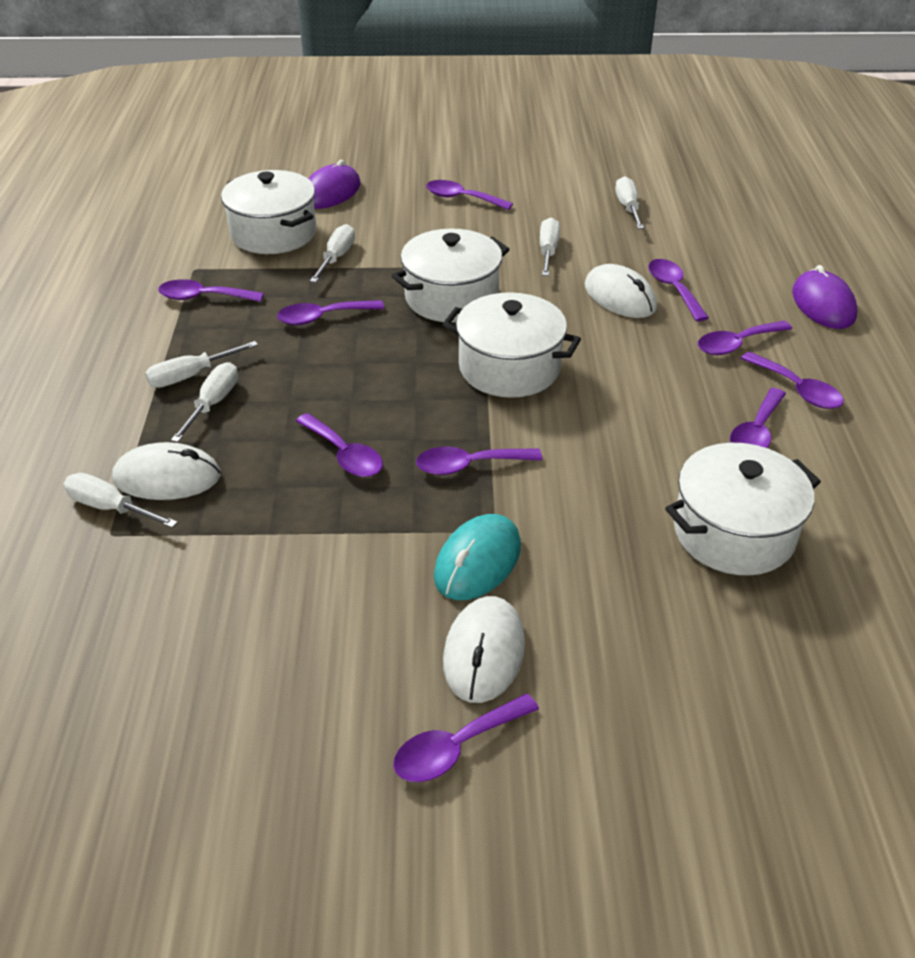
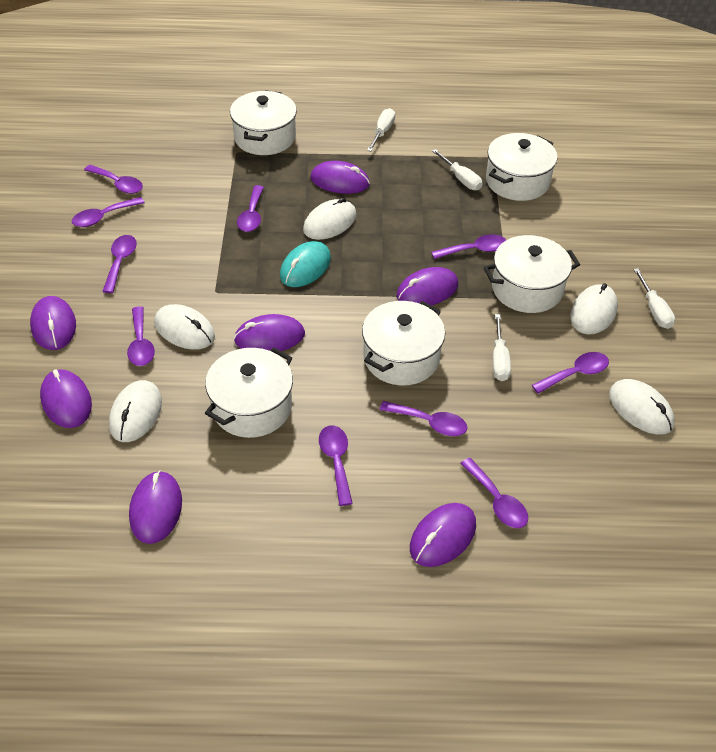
purple mouse: [308,160,361,209] [792,265,857,329] = 2 -> [30,296,76,350] [40,369,92,428] [129,470,182,544] [234,314,305,351] [310,161,370,194] [397,267,458,306] [410,503,476,567] = 7
white mouse: [112,442,221,500] [443,596,525,703] [585,264,657,318] = 3 -> [109,380,162,442] [154,304,215,350] [303,198,357,240] [570,283,618,334] [609,379,675,435] = 5
white pot: [221,170,316,254] [392,229,510,323] [443,292,581,398] [665,443,821,576] = 4 -> [205,347,293,438] [230,90,297,155] [362,301,445,386] [483,235,580,313] [486,133,557,201] = 5
white screwdriver: [64,473,178,528] [145,341,258,388] [171,362,238,442] [310,224,355,283] [540,218,560,276] [615,176,644,229] = 6 -> [367,108,395,151] [432,149,482,190] [492,314,511,381] [633,268,675,329] = 4

